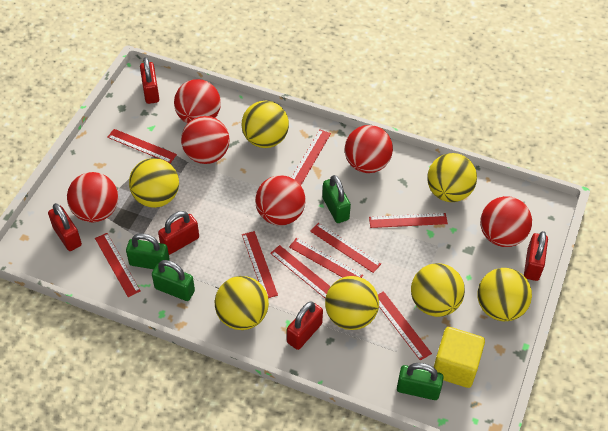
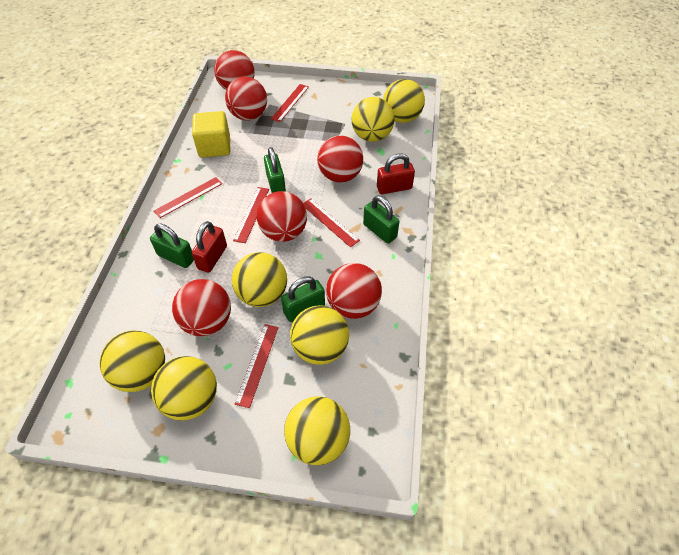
red padlock: [48,203,82,251] [140,57,159,104] [158,211,199,255] [287,302,323,350] [524,231,548,281] = 5 -> [192,221,227,273] [377,153,415,194] = 2
red ruler: [95,233,141,297] [107,129,177,163] [242,231,278,298] [270,245,331,298] [289,238,363,278] [291,129,331,185] [310,223,381,273] [369,213,448,228] [378,291,432,361] = 9 -> [154,177,223,218] [233,187,269,243] [235,324,279,408] [271,84,309,122] [303,198,360,247] = 5

